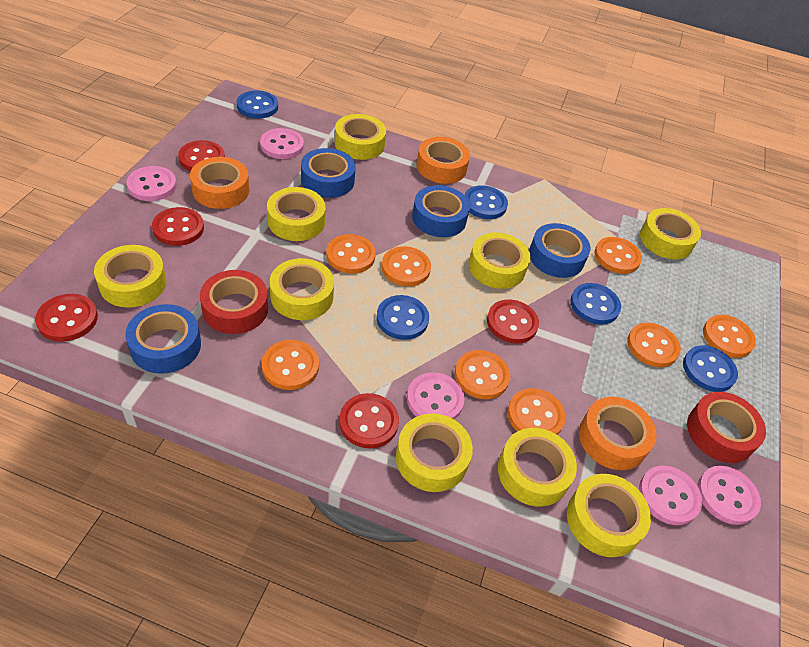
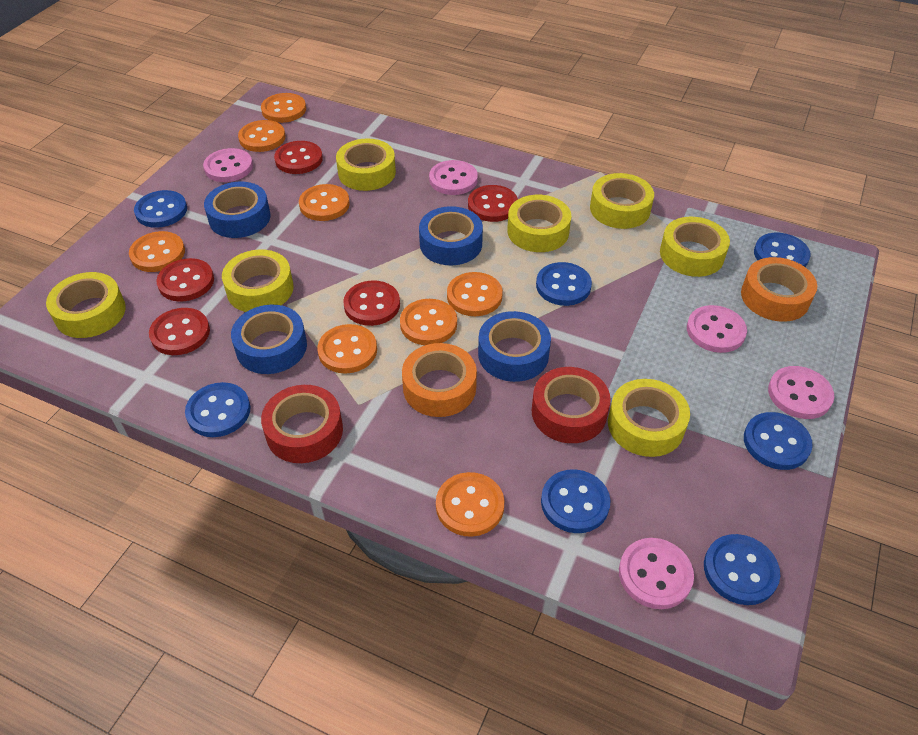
blue button: [236,90,278,119] [376,295,429,340] [465,185,508,219] [570,283,621,325] [683,345,738,392] = 5 -> [134,190,187,228] [185,382,250,437] [536,262,592,306] [541,469,611,533] [704,534,780,605] [744,412,813,470] [754,233,811,267] = 7
orange tape: [190,157,249,209] [416,137,470,184] [579,397,657,470] = 3 -> [402,343,477,417] [741,257,817,322] = 2
yellow tape: [94,245,166,308] [267,187,326,241] [270,258,334,320] [335,114,386,160] [396,414,473,492] [469,232,531,289] [498,428,577,507] [567,474,651,557] [640,208,701,259] = 9 -> [46,272,126,338] [222,250,294,312] [336,139,396,191] [507,195,571,252] [590,173,654,229] [608,379,690,457] [660,217,730,277] = 7

